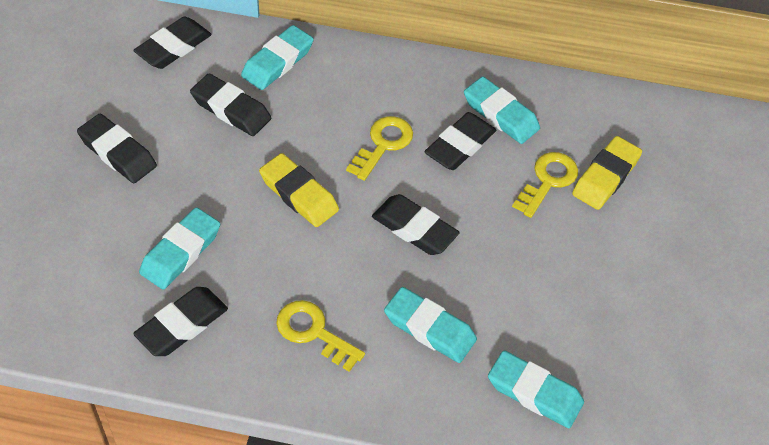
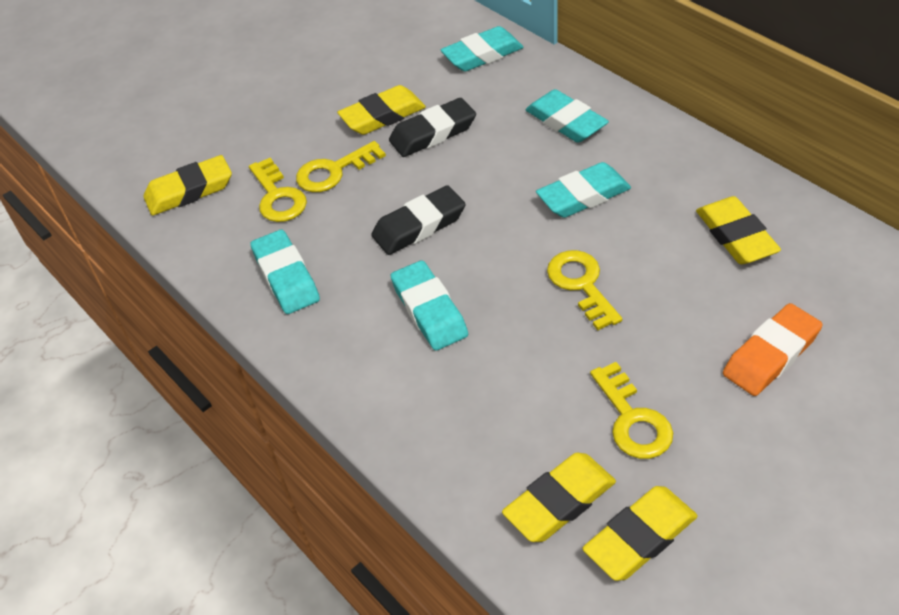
black eraser: [77,114,157,183] [133,16,211,69] [133,287,228,356] [190,73,271,136] [372,194,460,255] [424,112,496,170] = 6 -> [371,185,466,255] [389,98,476,157] = 2
orange eraser: none = 0 -> [723,303,823,396] = 1
yellow eraser: [259,153,339,227] [572,136,642,210] = 2 -> [143,155,232,216] [337,85,426,135] [502,453,616,542] [582,486,697,581] [696,196,781,264] = 5
yellow key: [276,300,365,372] [346,116,413,181] [512,152,578,218] = 3 -> [249,158,307,222] [296,141,386,192] [547,250,622,330] [590,362,673,459] = 4

